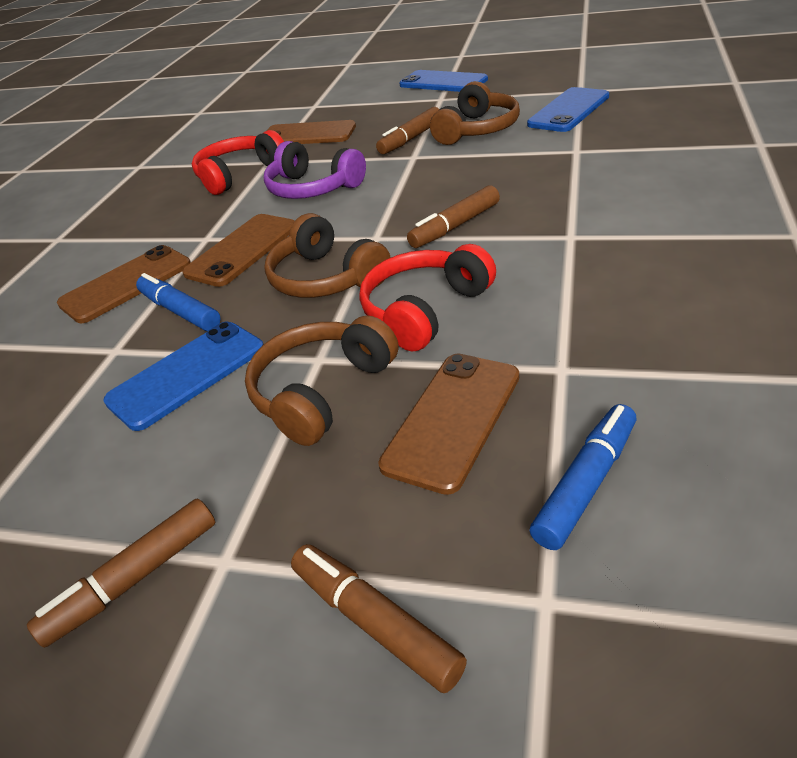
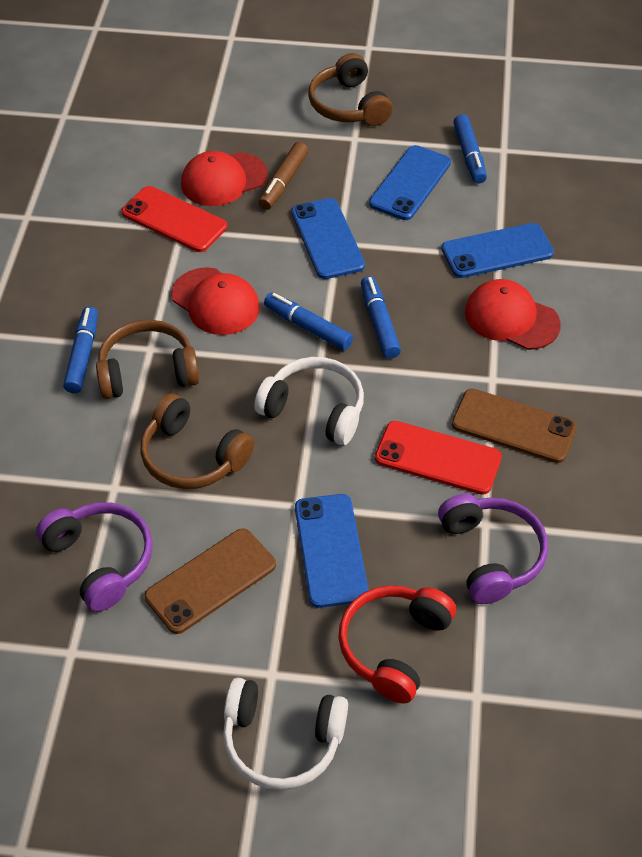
blue marker: [136,273,221,331] [529,404,636,550] = 2 -> [63,307,98,393] [264,293,353,350] [361,276,401,358] [453,114,487,184] = 4
blue phone: [103,322,264,431] [399,70,488,92] [527,87,609,132] = 3 -> [291,198,365,279] [295,494,369,608] [369,145,451,220] [442,223,554,278] = 4
brown marker: [27,499,215,648] [291,544,467,693] [376,107,439,154] [407,185,500,248] = 4 -> [259,142,308,210] = 1
brown phone: [57,245,191,323] [182,214,295,287] [267,120,356,144] [378,353,519,495] = 4 -> [144,528,276,634] [452,388,577,463] = 2
purple headphones: [264,141,366,199] = 1 -> [36,502,153,612] [438,494,548,604] = 2
red cap: none = 0 -> [171,267,260,335] [181,151,268,206] [465,279,561,350] = 3
red headphones: [192,130,284,195] [359,244,496,351] = 2 -> [338,585,456,704] = 1
red phone: none = 0 -> [121,186,227,252] [375,421,502,495] = 2
white headphones: none = 0 -> [223,678,348,790] [254,357,364,445] = 2

